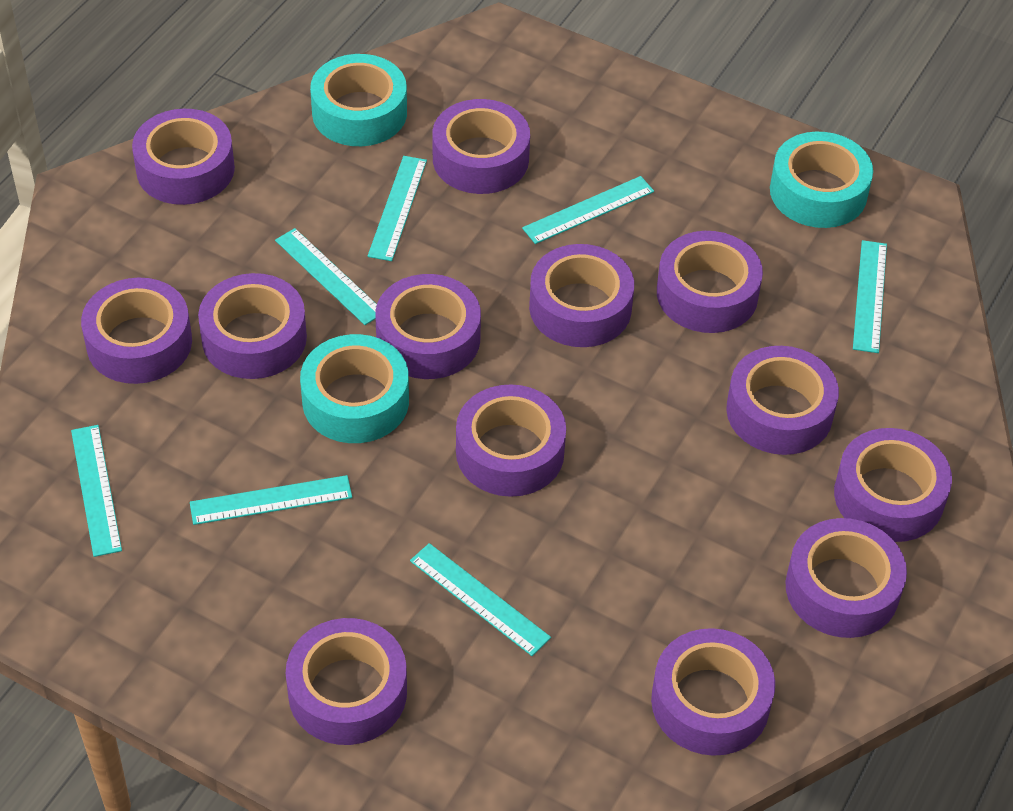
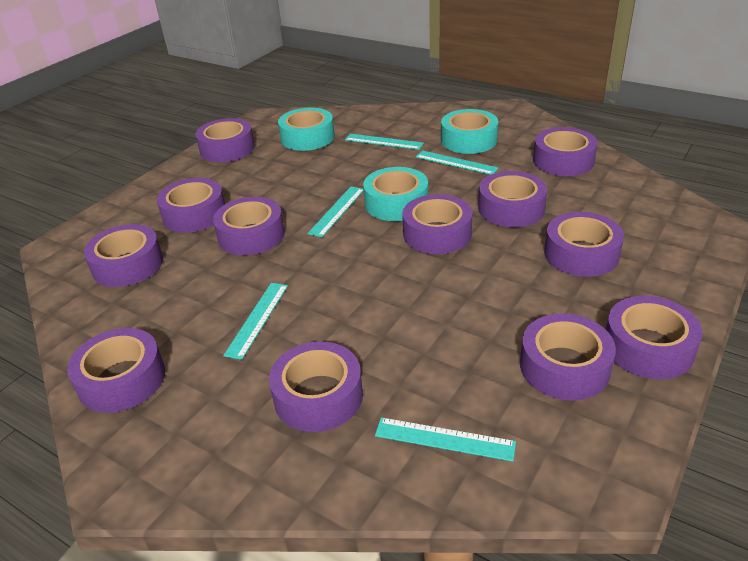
purple tape: [81,278,192,384] [132,109,235,205] [198,273,307,379] [286,618,407,745] [375,274,481,379] [432,99,530,194] [456,384,566,497] [529,244,634,347] [651,628,775,756] [657,231,763,333] [726,346,839,455] [786,518,907,638] [834,428,952,542] = 13 -> [67,328,165,413] [84,224,163,287] [157,178,225,232] [196,118,255,162] [213,197,285,255] [269,342,363,432] [402,194,472,254] [478,171,547,227] [520,314,616,401] [533,127,598,176] [544,212,624,277] [606,296,702,379] = 12
turquoise ruler: [71,425,122,557] [190,475,352,525] [275,228,377,325] [368,156,427,261] [410,543,551,656] [522,176,654,244] [853,240,887,353] = 7 -> [223,283,288,360] [308,187,364,237] [345,134,424,150] [375,417,516,462] [416,150,498,175] = 5

